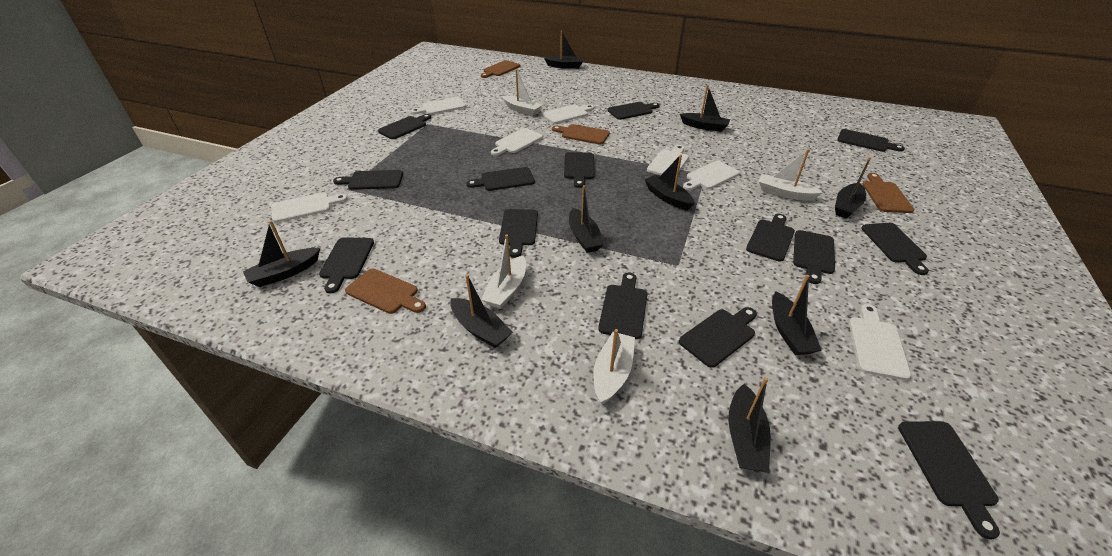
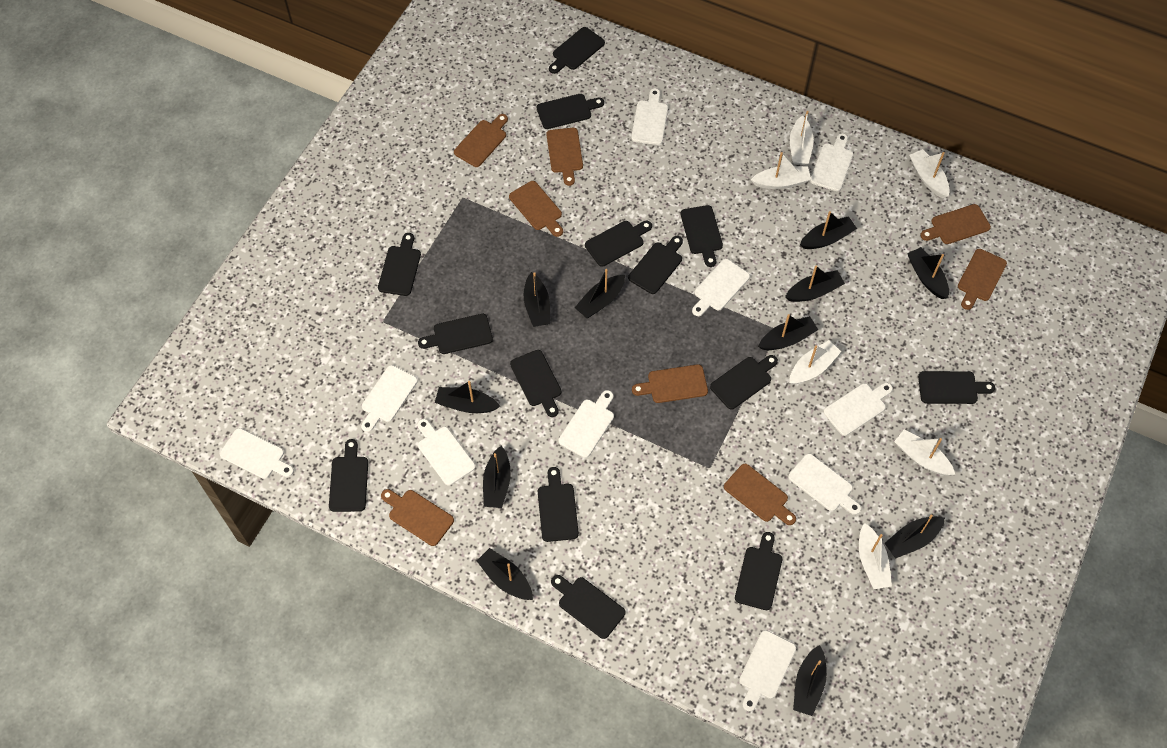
black boat: [243,220,320,287] [450,274,513,348] [544,31,584,68] [569,185,604,253] [644,154,695,210] [680,85,730,132] [728,377,771,472] [772,275,822,355] [835,157,871,219] = 9 -> [435,381,500,413] [477,548,533,600] [483,446,511,508] [524,272,550,327] [575,269,625,318] [758,314,818,350] [785,266,845,302] [793,645,827,716] [800,211,857,249] [885,515,945,558] [907,247,949,299] = 11
brown cutting board: [345,269,426,314] [481,60,520,78] [552,124,610,144] [863,173,915,213] = 4 -> [381,489,454,546] [454,114,508,167] [509,181,563,237] [547,128,583,186] [632,364,708,403] [724,464,796,525] [920,204,991,244] [958,249,1007,310] = 8
white boat: [481,234,526,309] [503,69,542,116] [593,329,635,404] [759,149,823,201] = 4 -> [751,152,811,189] [789,340,841,385] [790,111,814,165] [859,523,892,589] [894,429,955,476] [909,149,950,198] = 6
white cutting board: [271,192,348,223] [411,97,466,115] [491,128,543,156] [542,104,594,124] [647,145,689,175] [683,161,740,190] [849,304,911,380] = 7 -> [220,428,294,479] [361,365,418,432] [417,419,475,486] [558,390,614,458] [631,88,668,145] [692,259,750,316] [739,630,796,712] [788,454,861,515] [810,133,853,191] [823,383,893,436] = 10

